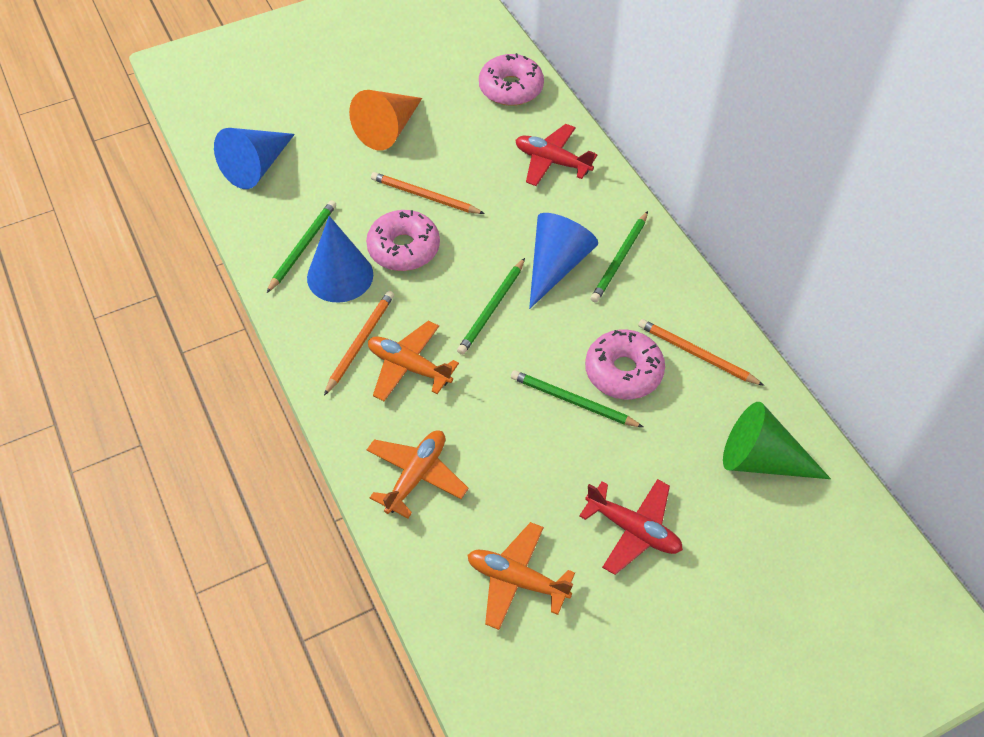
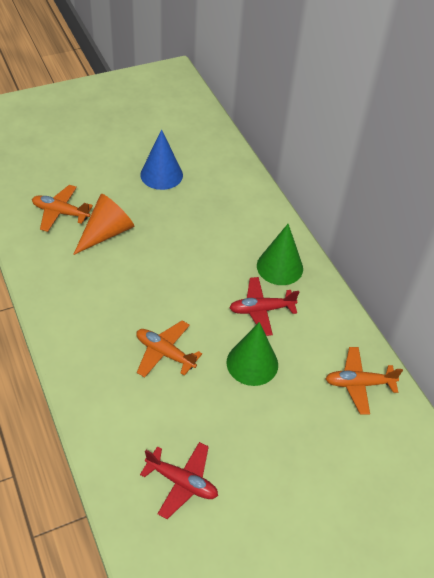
blue cone: [214,128,295,189] [307,216,373,303] [529,213,598,309] = 3 -> [140,129,183,190] = 1
green cone: [723,402,831,479] = 1 -> [227,322,278,386] [257,224,303,285] = 2
green pencil: [267,200,336,293] [457,258,525,355] [511,370,643,427] [591,211,648,303] = 4 -> none = 0
orange pencil: [324,291,394,395] [371,172,485,214] [638,319,764,386] = 3 -> none = 0
pink donut: [366,210,440,271] [479,53,544,106] [585,330,665,399] = 3 -> none = 0

